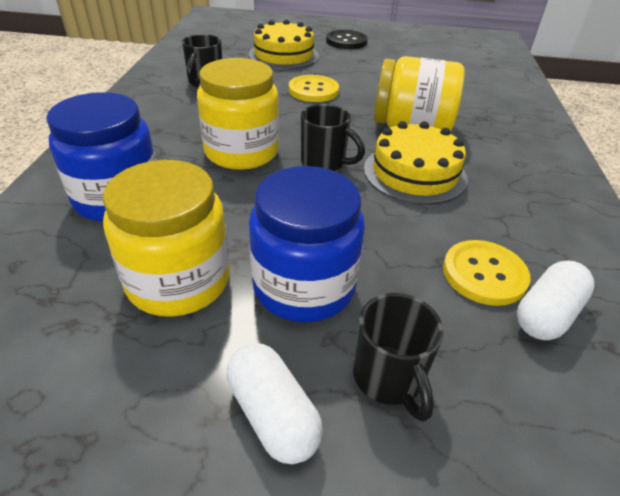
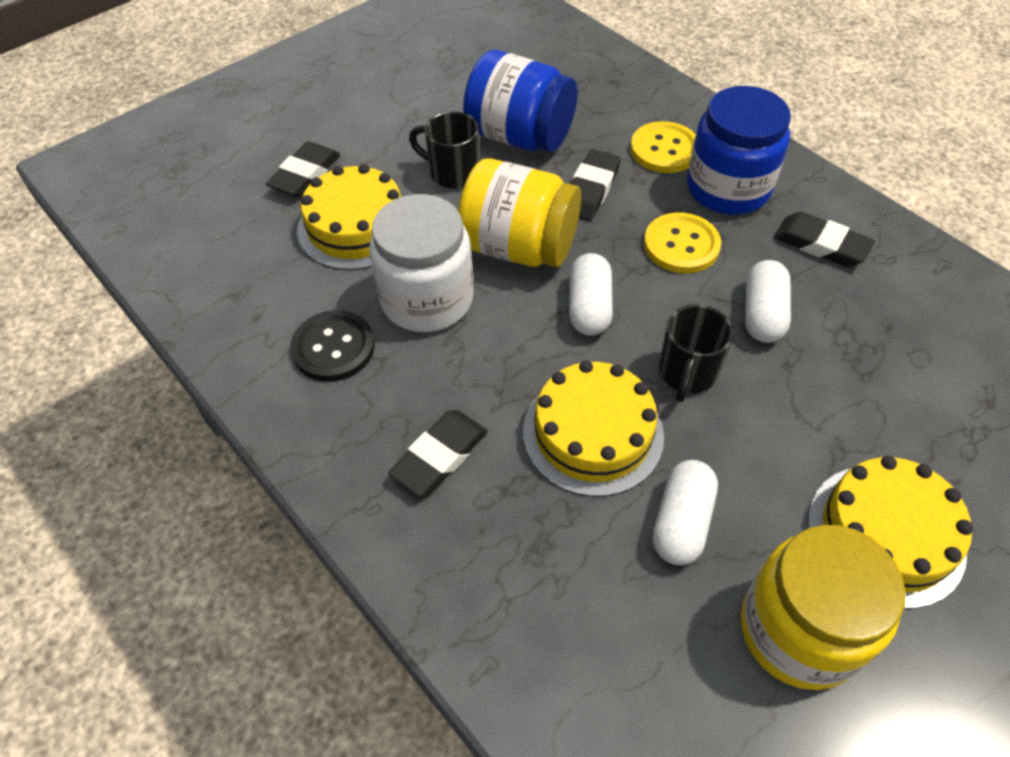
black eraser: none = 0 -> [266,141,340,197] [388,410,488,496] [571,149,621,221] [774,212,875,267] = 4
black mug: [182,34,222,88] [301,104,365,171] [353,293,444,422] = 3 -> [409,111,479,189] [659,304,734,402] = 2
white capsule: [226,343,323,464] [517,261,595,340] = 2 -> [569,253,613,336] [653,460,718,565] [745,260,791,343] = 3
white jar: none = 0 -> [369,194,474,332] = 1
yellow cake: [249,20,319,70] [364,121,468,205] = 2 -> [297,164,401,270] [523,360,664,497] [808,456,973,609] = 3
yellow jar: [103,160,230,317] [197,58,279,170] [374,56,465,132] = 3 -> [458,158,581,267] [741,525,906,690] = 2

